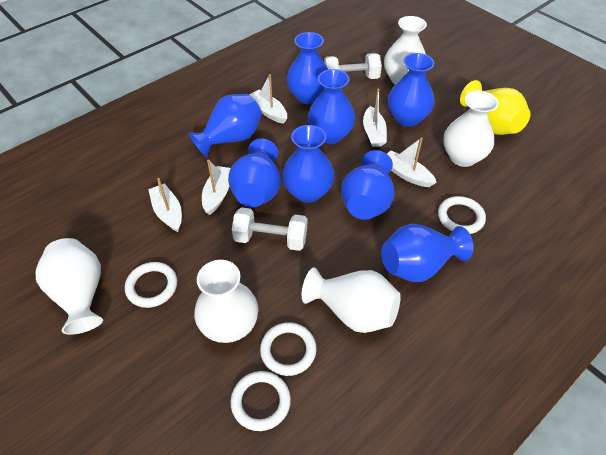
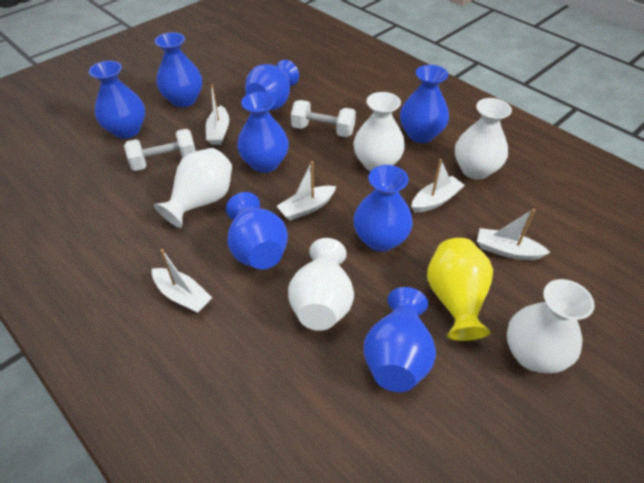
white ring: [125,262,177,308] [231,371,291,431] [260,322,317,376] [438,196,486,234] = 4 -> none = 0

